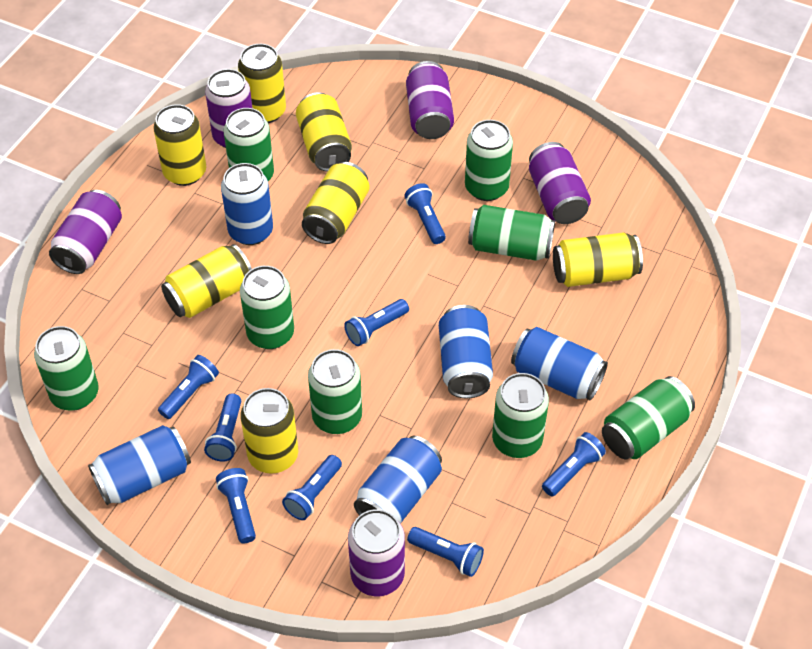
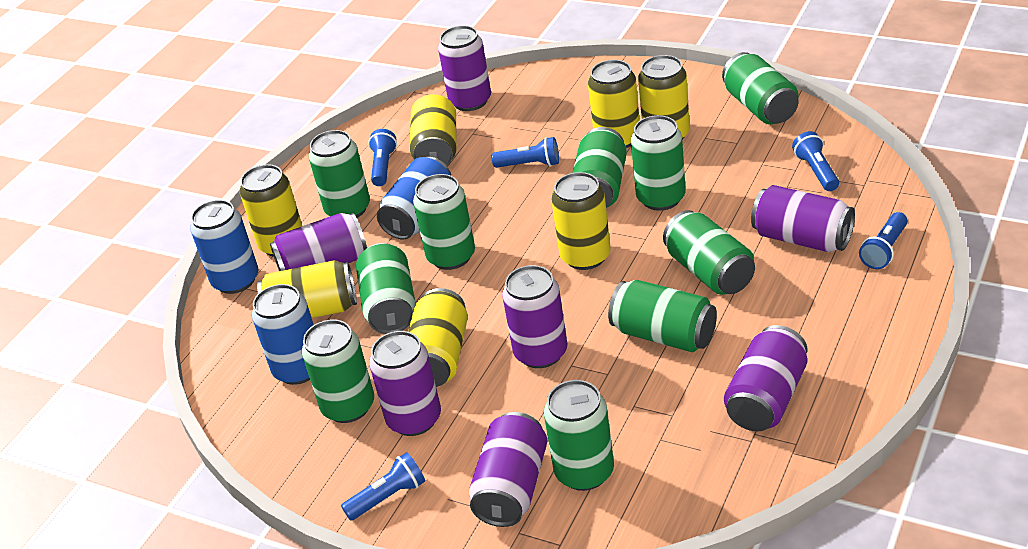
blue can: [88,425,191,505] [221,163,273,245] [354,436,442,524] [439,305,493,398] [511,327,608,400] = 5 -> [190,200,258,294] [252,284,314,385] [377,157,451,239] = 3
blue flashlight: [158,355,219,419] [204,393,241,462] [216,468,256,544] [282,455,342,520] [344,299,409,346] [404,183,446,244] [407,527,484,577] [542,432,606,496] = 8 -> [341,452,425,521] [368,129,397,186] [492,137,559,168] [792,131,839,191] [859,212,908,269] = 5
green can: [34,326,99,411] [224,108,274,181] [240,266,294,349] [308,349,362,434] [465,120,513,201] [468,205,555,261] [492,373,549,458] [602,376,695,459] = 8 -> [302,319,374,423] [309,130,370,218] [356,243,416,334] [413,174,475,270] [544,380,614,491] [573,127,627,208] [608,280,717,352] [631,115,686,211] [663,210,755,295] [722,52,798,124] = 10
purple can: [49,190,122,274] [205,69,252,148] [348,509,405,596] [406,61,454,139] [529,142,591,224] = 5 -> [270,213,367,271] [369,331,441,436] [438,25,491,111] [469,412,547,527] [502,265,567,368] [724,325,807,431] [751,185,855,252] = 7

